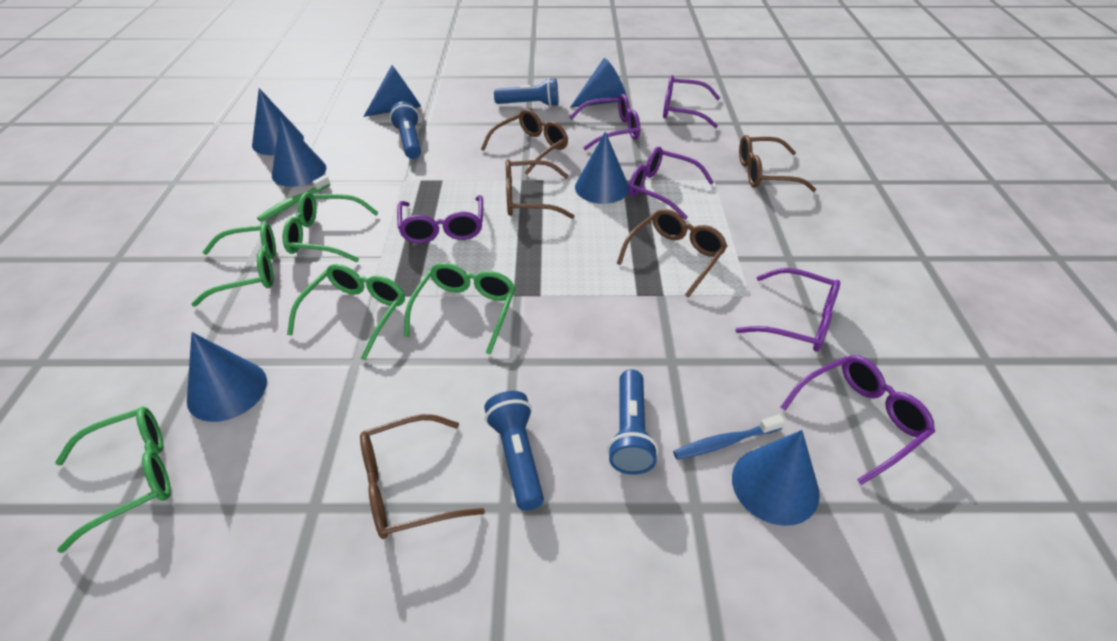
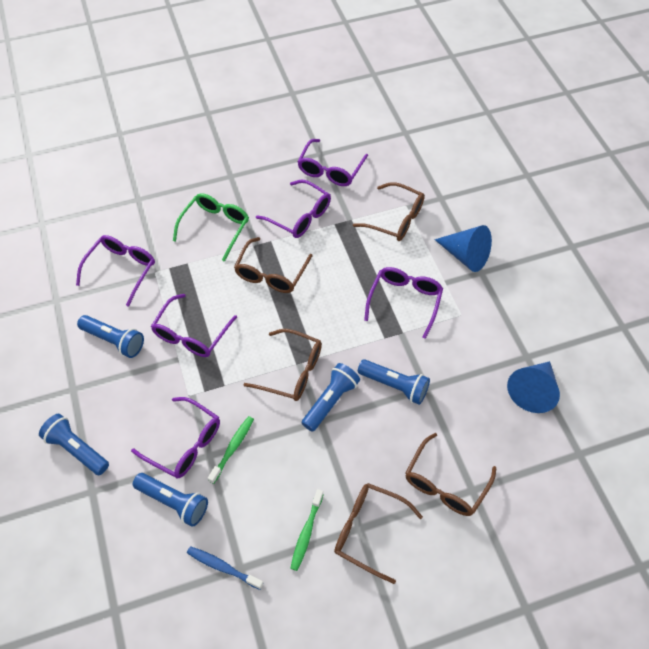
blue cone: [187,332,267,422] [252,88,304,155] [272,116,326,187] [363,65,421,117] [570,58,626,108] [575,132,629,204] [732,430,820,526] = 7 -> [434,225,492,272] [507,361,560,413] = 2
blue flashlight: [390,101,421,159] [484,391,544,511] [494,78,558,107] [607,369,658,475] = 4 -> [39,414,109,475] [77,315,144,358] [133,473,208,527] [302,363,360,432] [358,359,430,405] = 5
green glasses: [55,406,171,553] [191,223,276,307] [282,192,379,262] [287,264,405,360] [404,263,516,355] = 5 -> [173,193,249,262] = 1
green toothbrush: [257,175,330,222] = 1 -> [208,416,254,484] [290,489,324,571] = 2

